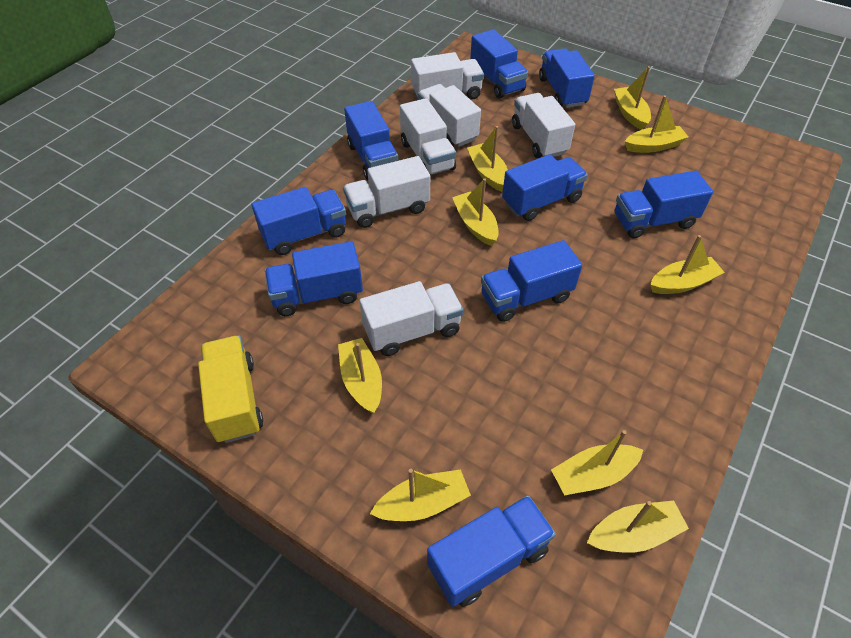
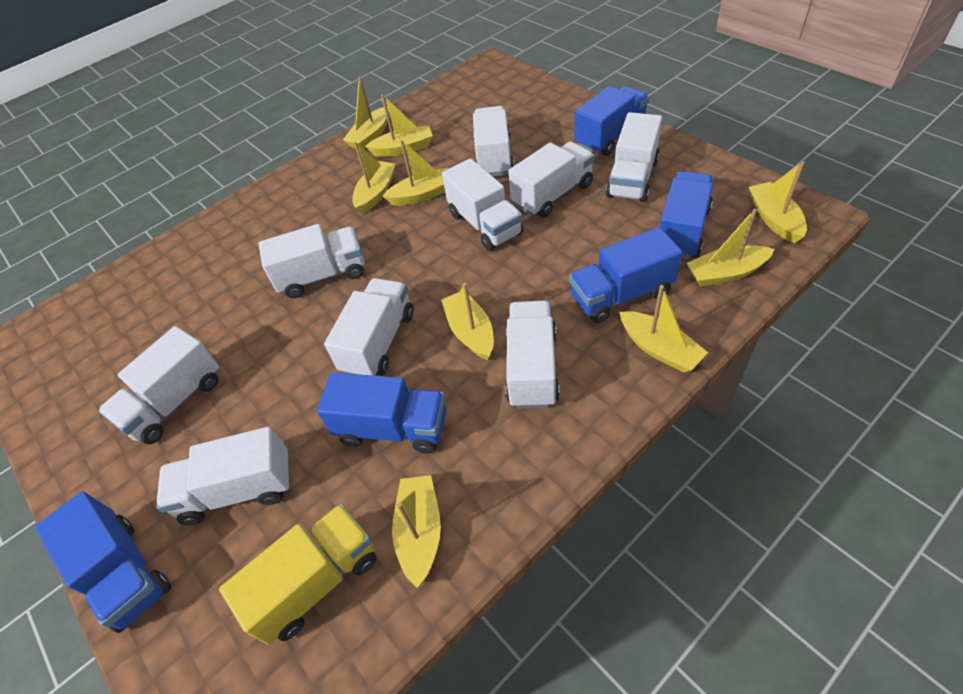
blue truck: [252,187,346,255] [265,241,363,316] [344,101,398,180] [427,495,556,607] [470,29,528,98] [481,240,582,322] [502,154,588,221] [539,48,595,108] [614,170,713,239] = 9 -> [35,491,171,633] [317,373,447,453] [569,227,683,323] [574,86,649,156] [660,171,714,259] = 5
white truck: [343,156,430,228] [360,281,463,356] [400,98,456,175] [411,52,484,100] [418,84,481,147] [512,93,575,158] = 6 -> [98,326,219,444] [156,427,291,525] [258,224,365,298] [324,278,414,376] [442,158,523,251] [473,106,514,177] [506,301,560,409] [508,142,595,218] [606,112,662,202] = 9

